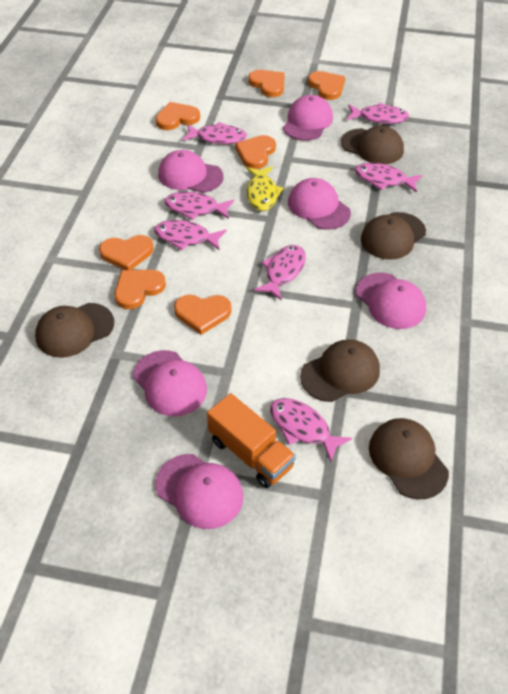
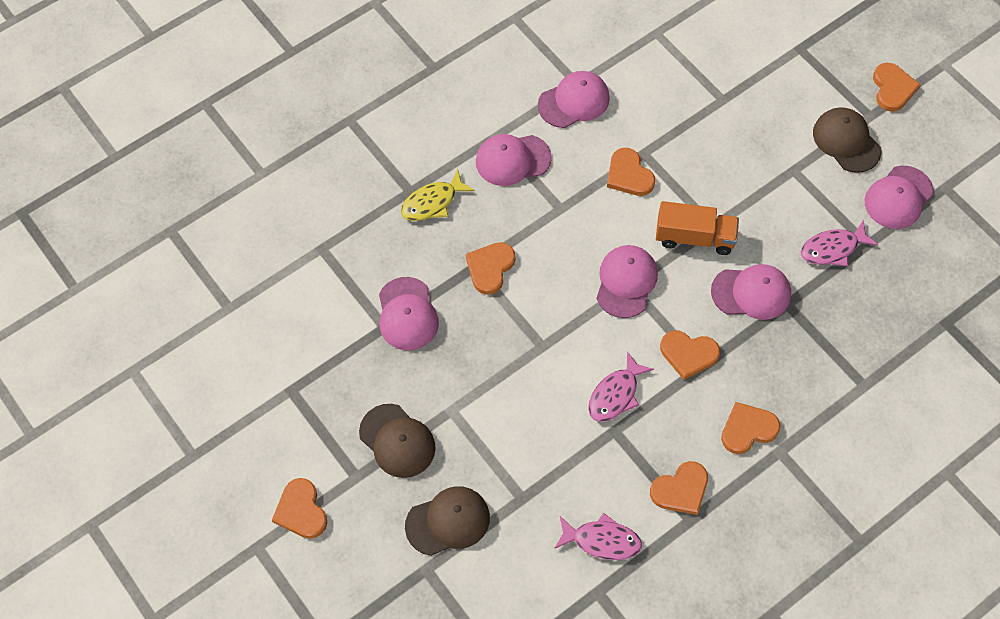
brown cap: [35,303,114,358] [300,339,380,402] [341,126,404,164] [361,212,426,260] [369,418,449,499] = 5 -> [359,404,436,478] [405,486,490,556] [813,107,882,173] = 3
pink fish: [154,220,227,250] [164,192,234,220] [182,122,247,144] [254,245,306,300] [270,398,352,462] [347,103,409,124] [355,163,422,193] = 7 -> [554,513,642,560] [588,351,654,422] [801,220,878,266] = 3

